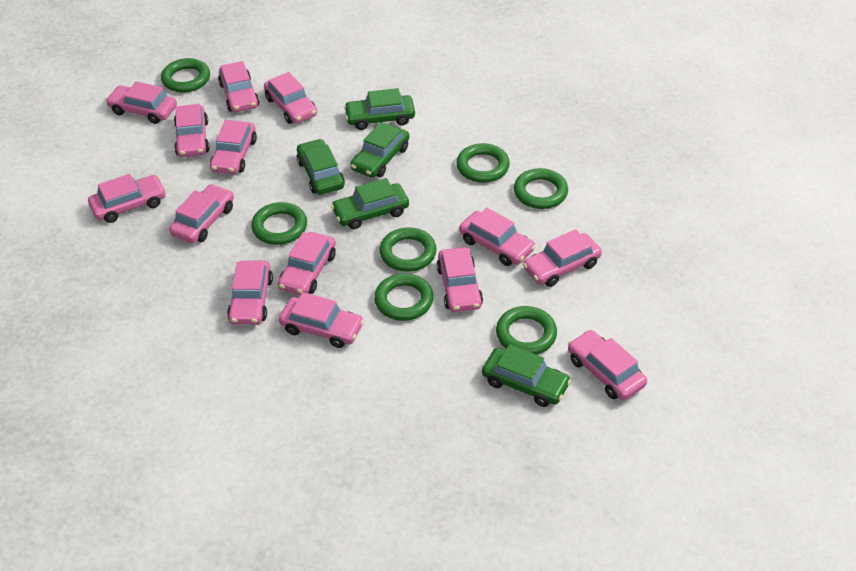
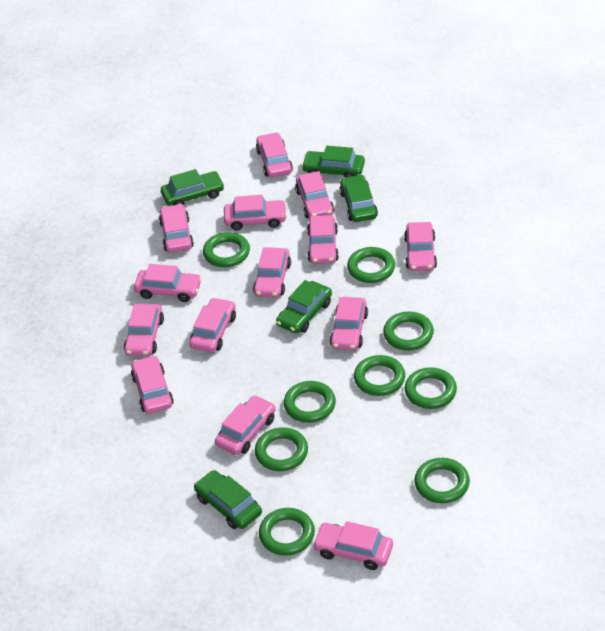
green ring: [161,58,210,93] [251,202,307,245] [374,273,434,321] [379,227,437,272] [456,143,510,183] [496,306,557,355] [514,168,568,209] = 7 -> [203,232,250,267] [255,427,308,471] [259,508,315,556] [284,381,336,423] [347,247,395,283] [354,355,405,396] [383,311,434,350] [405,367,457,409] [414,458,470,503] = 9

